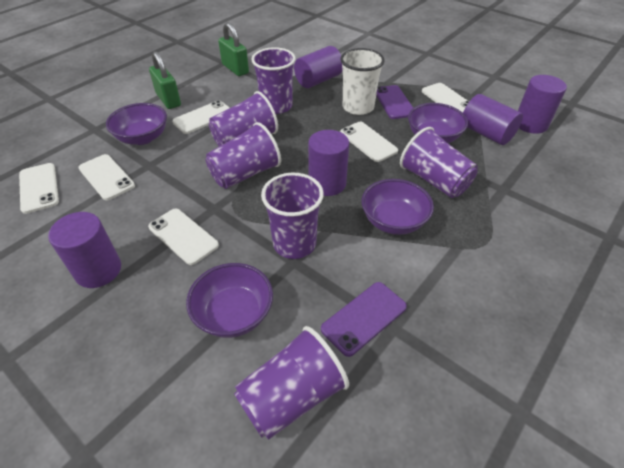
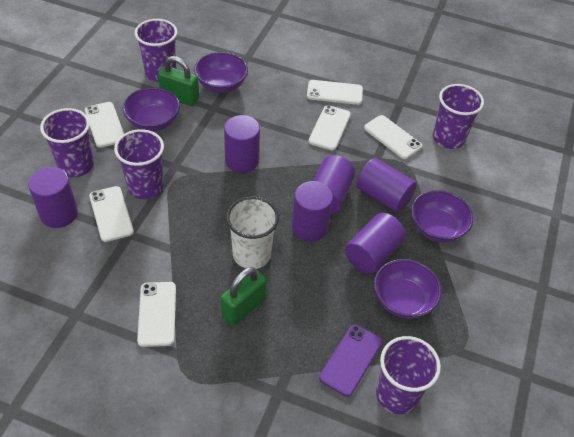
purple cup: [205,122,281,189] [209,91,278,146] [234,326,349,440] [251,47,296,114] [261,173,324,259] [400,127,478,198] = 6 -> [40,108,94,177] [114,129,164,199] [135,19,177,82] [376,336,441,414] [433,84,484,149] = 5
purple cylinder: [48,212,121,288] [294,46,343,88] [308,130,349,196] [463,94,523,145] [518,75,567,134] = 5 -> [28,167,78,228] [224,115,260,173] [292,181,333,242] [313,155,355,214] [345,213,406,274] [356,158,417,213] = 6
purple phone: [321,282,407,357] [376,85,413,119] = 2 -> [319,325,382,397] = 1

